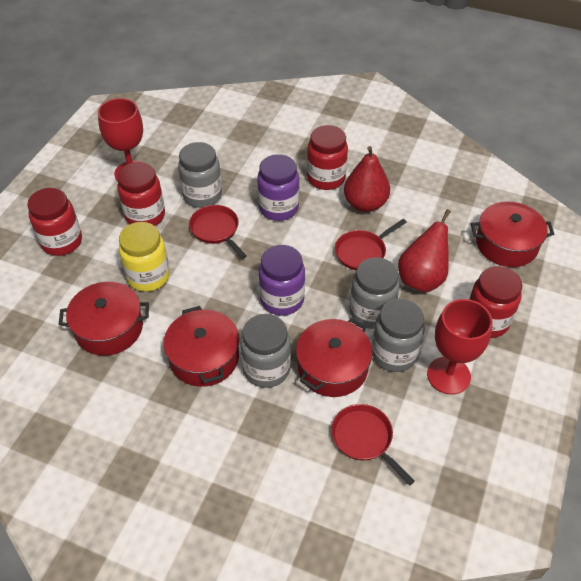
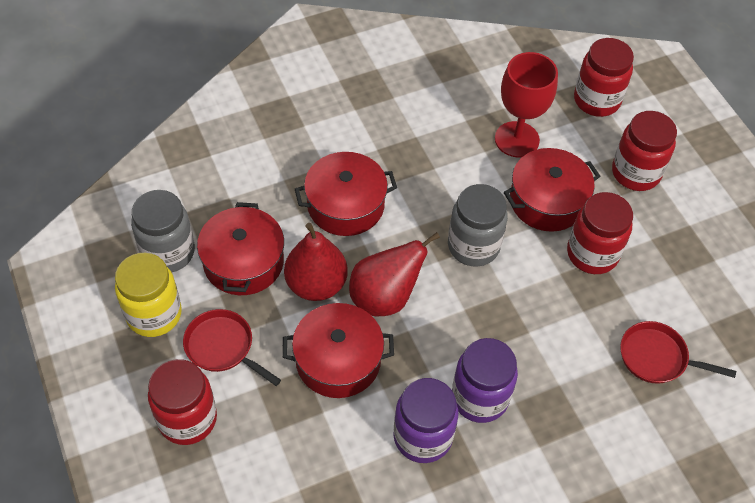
grey jar: [178,142,222,208] [240,314,291,388] [350,257,400,329] [372,299,425,372] = 4 -> [131,190,195,272] [448,184,508,267] = 2
red goblet: [98,98,143,181] [427,299,493,395] = 2 -> [495,52,558,157] = 1
red pan: [189,205,247,259] [331,404,415,486] [335,219,407,271] = 3 -> [183,309,281,386] [620,321,736,384] = 2

